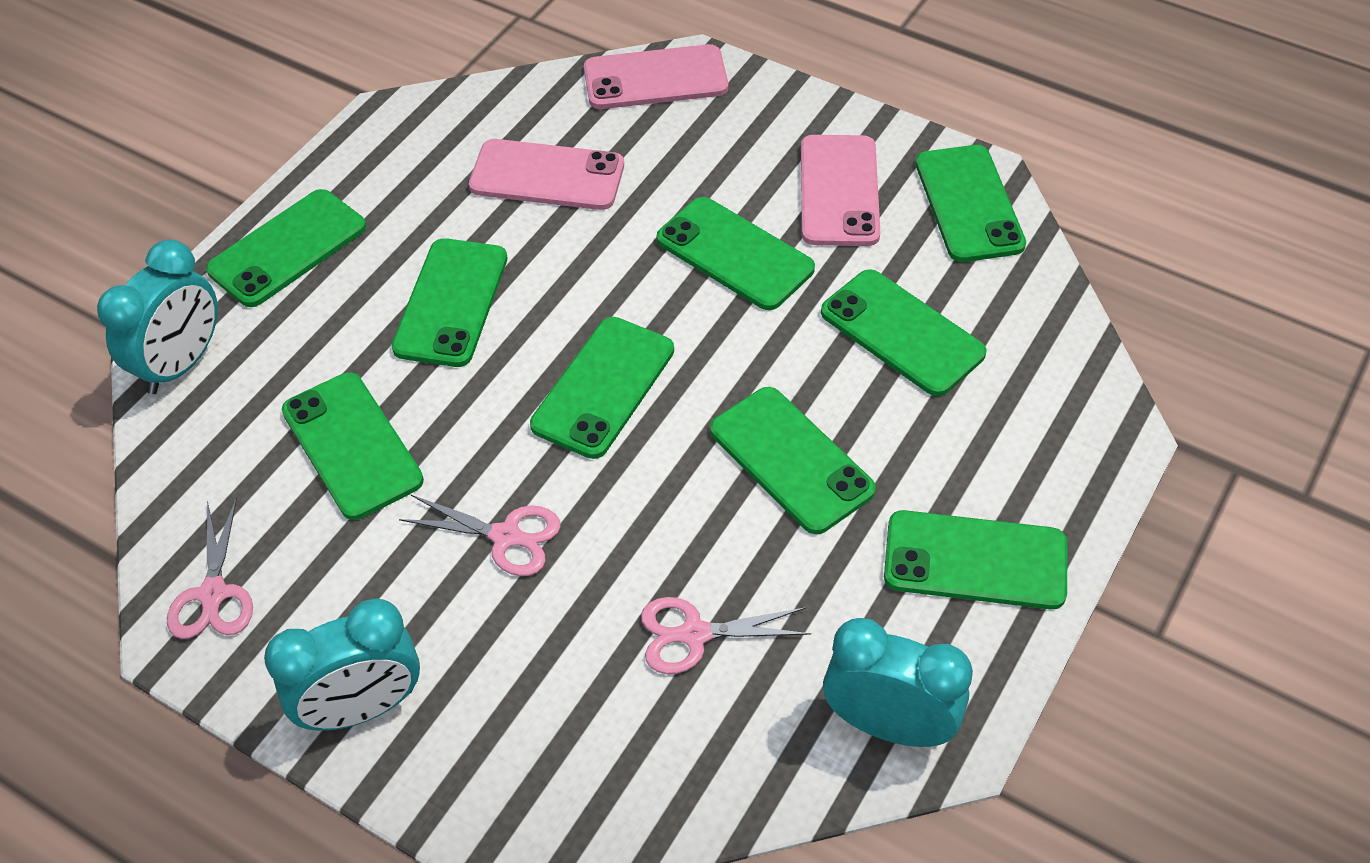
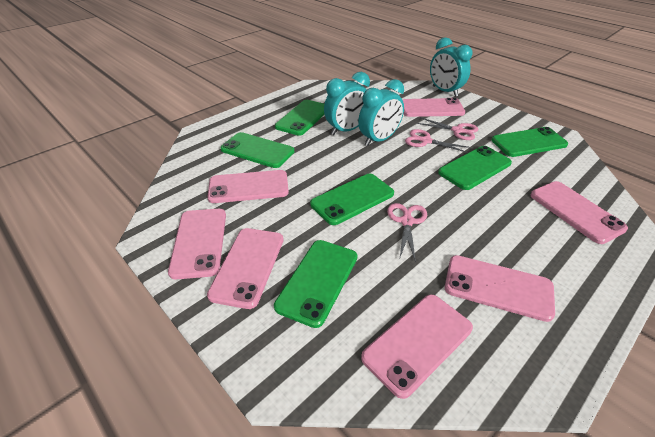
green phone: [206,189,366,307] [282,372,424,520] [391,238,507,367] [530,317,674,459] [657,197,815,310] [710,387,876,534] [821,269,987,396] [884,510,1067,609] [915,145,1026,262] = 9 -> [221,132,294,168] [274,240,357,328] [275,100,325,136] [310,174,394,225] [438,146,512,190] [492,127,568,157] = 6
pink phone: [469,139,624,210] [584,44,728,109] [801,135,880,246] = 3 -> [168,209,226,279] [207,170,289,203] [207,228,284,309] [361,294,473,399] [403,98,465,117] [445,255,555,322] [530,181,628,244] = 7

